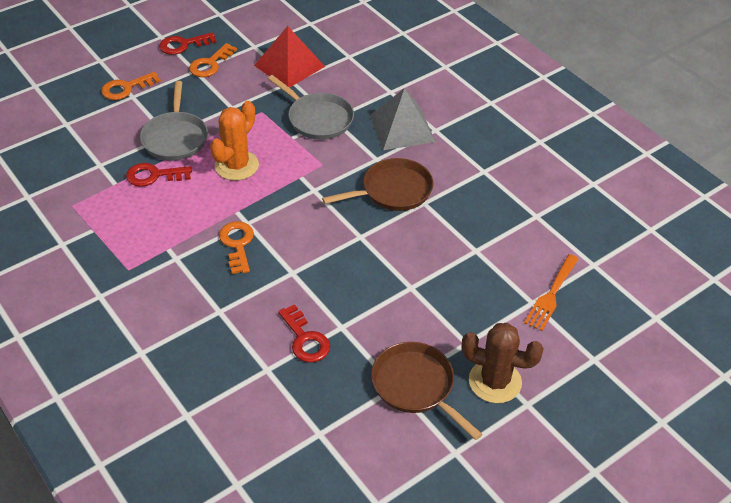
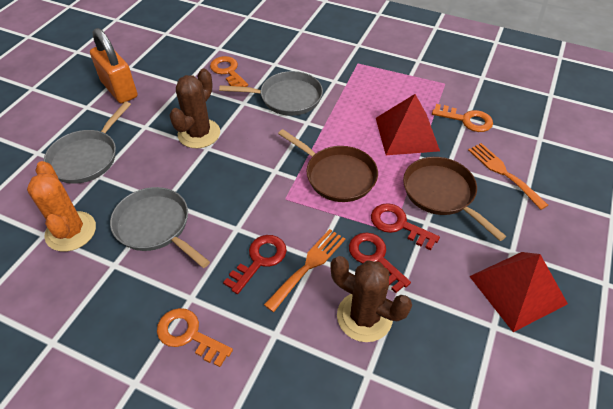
brown cactus: [461,323,544,403] = 1 -> [169,69,220,148] [330,256,412,342] = 2
grey pan: [140,81,208,161] [268,75,354,140] = 2 -> [44,101,131,184] [110,187,210,268] [219,71,323,116] = 3
grey pyramid: [370,88,435,150] = 1 -> none = 0
orange fork: [524,254,578,331] = 1 -> [264,229,345,312] [468,143,548,210] = 2
orange padlock: none = 0 -> [90,28,138,104] = 1
red pyramid: [254,26,325,88] = 1 -> [376,94,440,155] [469,252,568,332] = 2

